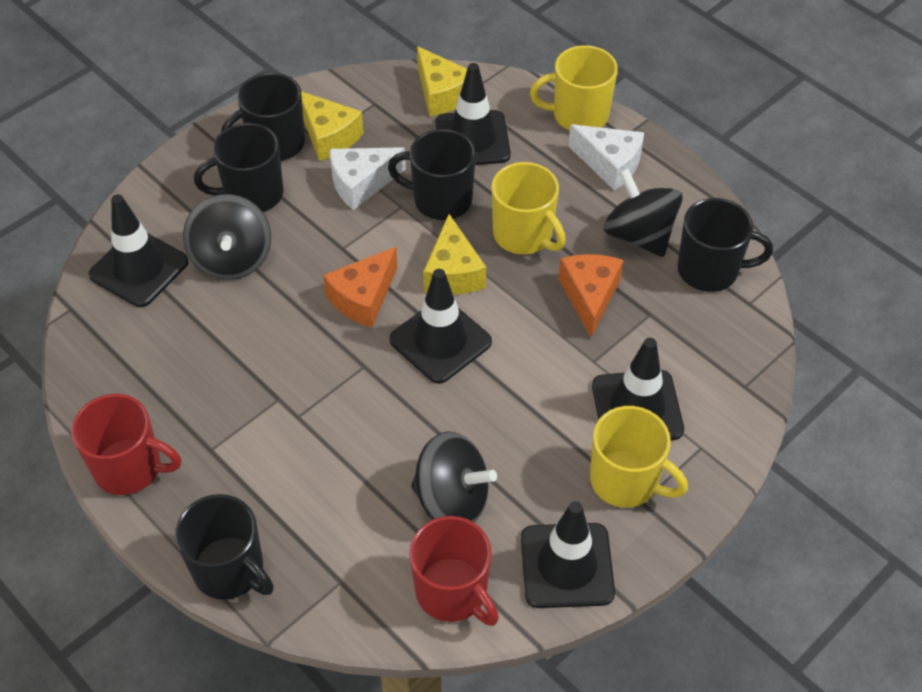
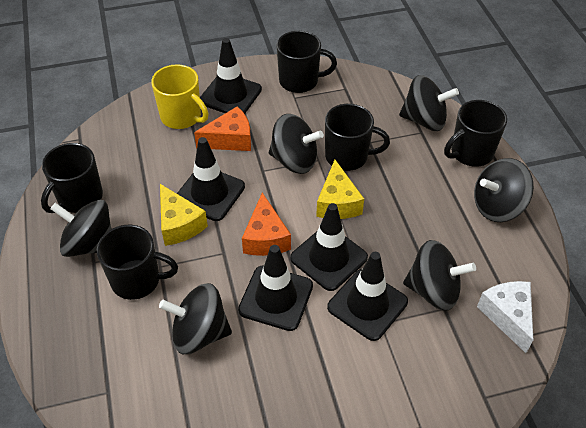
black spinning top: [183,194,271,280] [411,431,497,522] [603,168,683,257] = 3 -> [50,200,112,257] [159,283,232,354] [269,114,324,174] [399,75,459,131] [403,240,476,311] [474,158,534,222] = 6
red mug: [71,394,181,495] [409,516,499,626] = 2 -> none = 0
white cheese: [330,147,406,210] [568,124,644,190] = 2 -> [477,281,533,353] = 1
yellow cheese: [301,91,364,161] [417,46,467,117] [423,214,486,295] = 3 -> [160,184,208,246] [316,160,364,219] = 2
yellow mug: [491,162,566,254] [530,45,618,130] [590,406,688,508] = 3 -> [151,64,209,129] = 1

